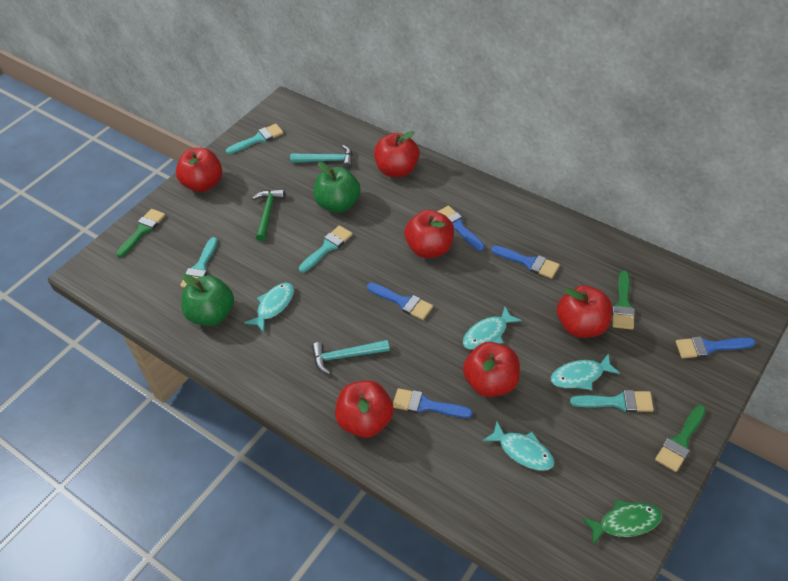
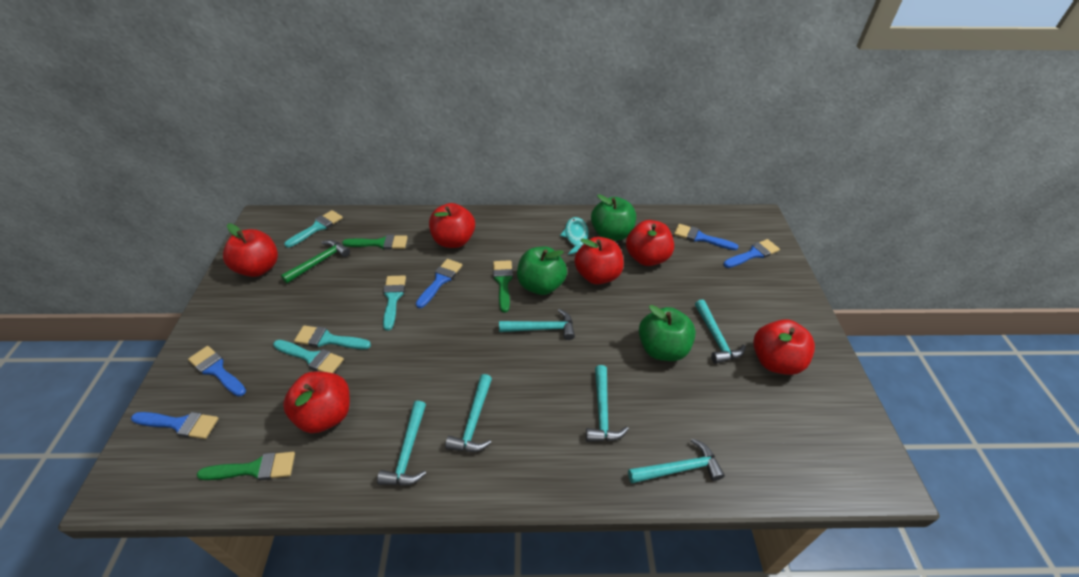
green apple: [181,274,234,326] [314,162,361,213] = 2 -> [517,246,567,295] [591,194,636,241] [639,305,696,361] = 3
green fish: [582,500,662,545] = 1 -> none = 0
turquoise fish: [244,283,294,332] [463,307,522,350] [482,421,554,471] [551,353,620,390] = 4 -> [560,217,589,255] = 1
turquoise hammer: [290,145,353,169] [312,340,390,375] = 2 -> [377,401,426,486] [445,374,492,452] [499,309,575,340] [586,365,629,442] [628,439,725,483] [695,299,746,364] = 6

